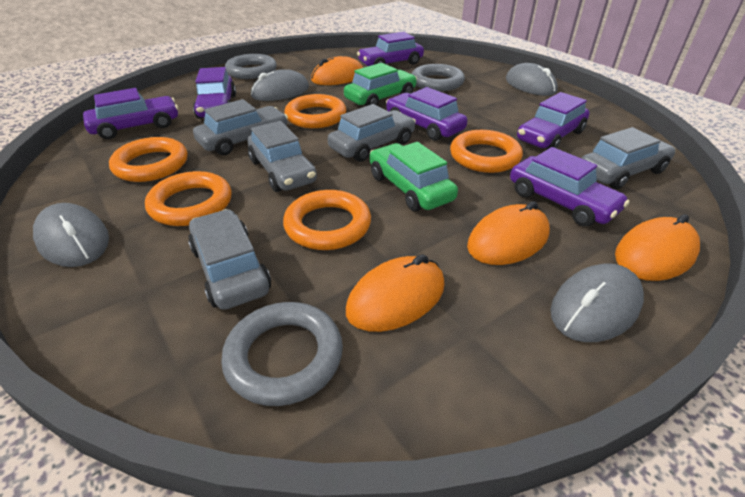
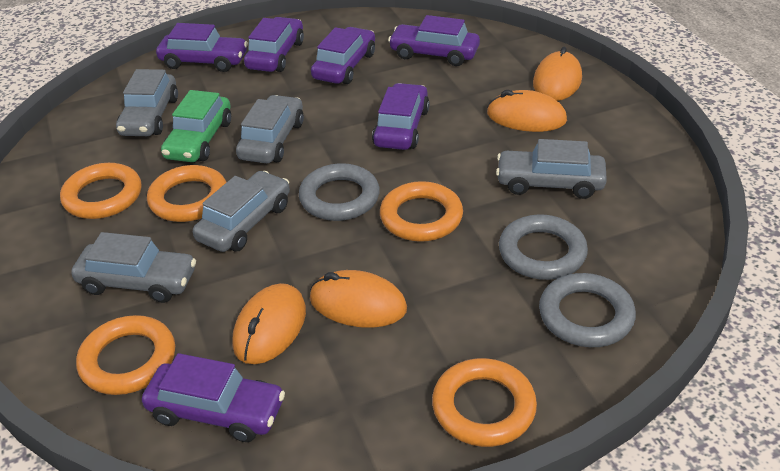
green car: [344,63,417,106] [370,142,458,211] = 2 -> [161,90,231,162] = 1
grey mouse: [33,203,109,267] [251,69,309,101] [506,63,558,96] [550,264,644,342] = 4 -> none = 0

